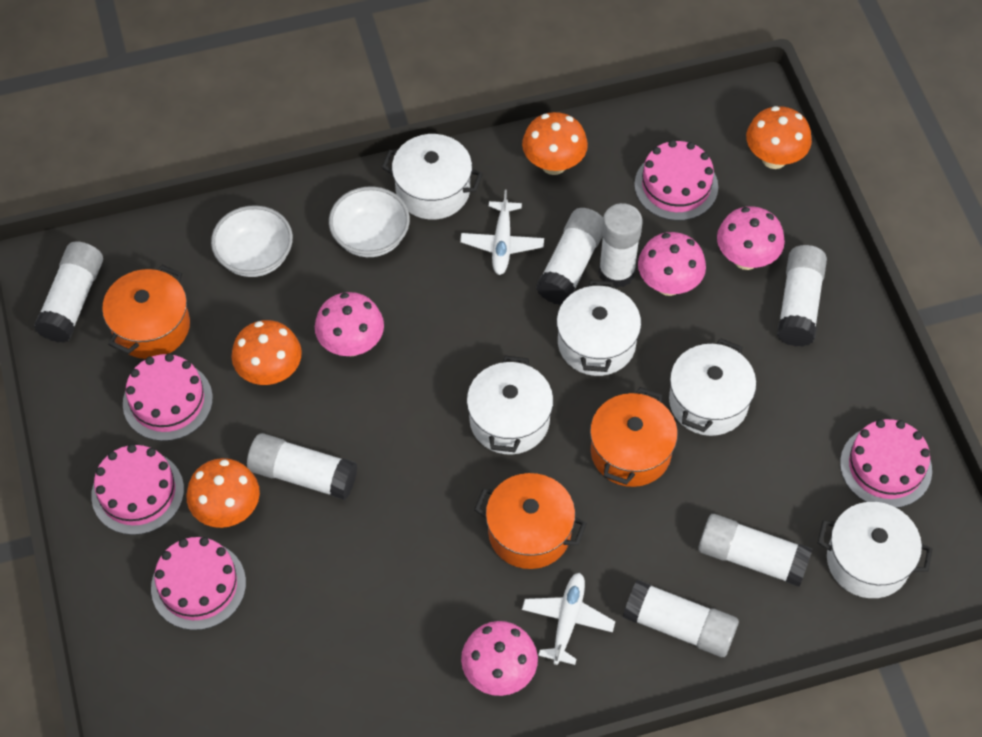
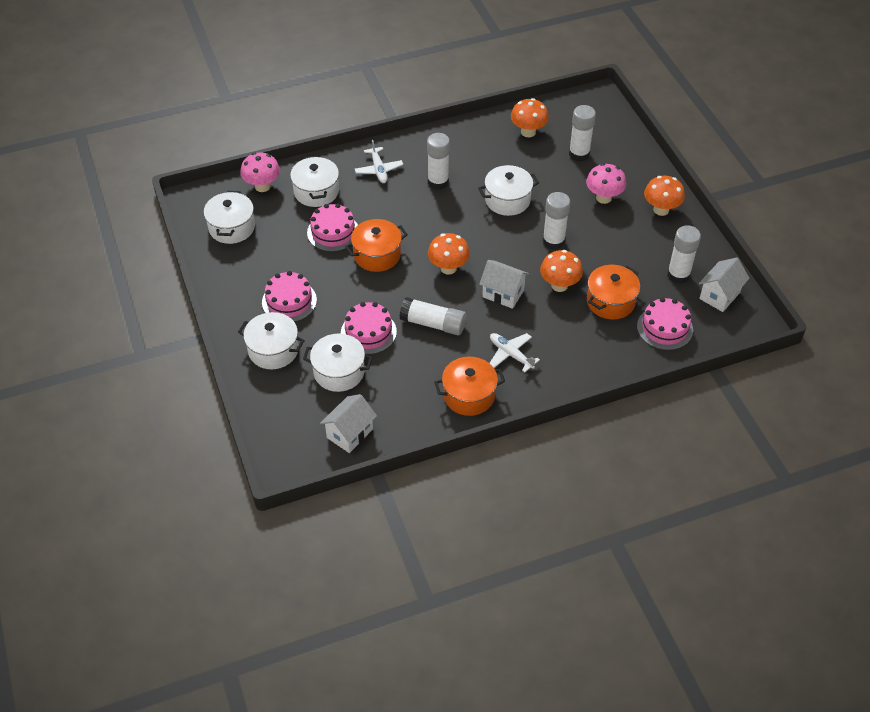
pink cake: [91,444,184,535] [123,353,213,441] [151,537,246,630] [634,140,718,221] [840,419,932,508] = 5 -> [262,271,317,322] [307,204,358,252] [341,302,397,355] [637,297,693,350] = 4
pink mushroom: [315,292,384,356] [461,621,538,696] [638,232,706,296] [717,206,785,270] = 4 -> [240,153,280,192] [586,163,626,204] = 2
white bowl: [211,205,293,277] [329,187,410,257] = 2 -> none = 0
white glue stick: [34,241,103,343] [247,433,357,500] [536,208,603,305] [599,203,642,288] [623,580,739,657] [698,514,812,587] [777,245,827,347] = 7 -> [400,297,466,335] [427,133,450,190] [543,192,570,250] [569,105,596,162] [667,225,701,284] = 5
white house: none = 0 -> [320,394,377,453] [480,260,529,309] [699,257,749,312] = 3

